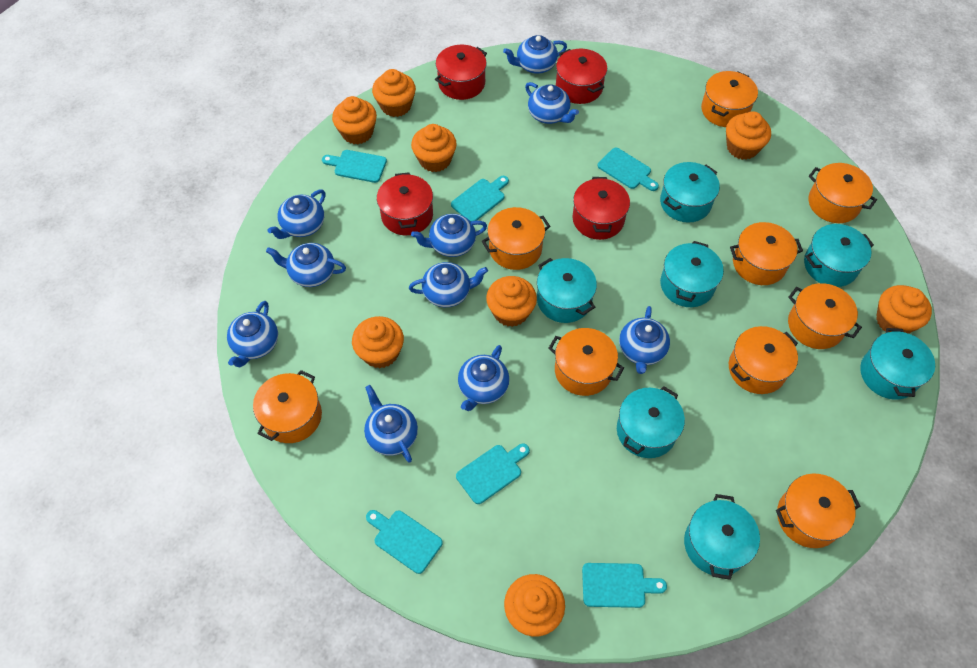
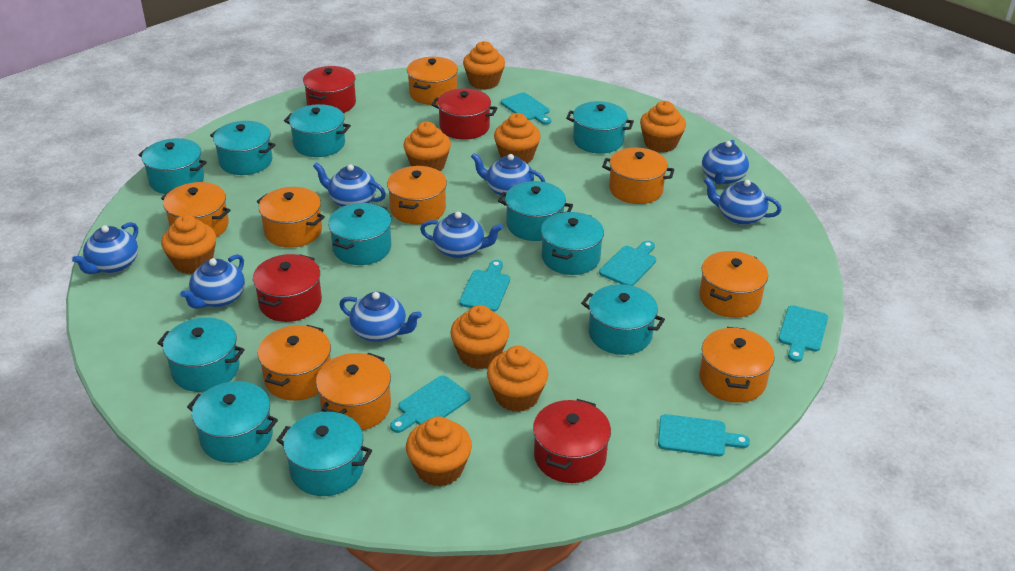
blue teapot: [227,301,278,367] [266,243,346,287] [268,189,326,239] [364,385,418,462] [409,262,488,307] [411,214,487,257] [458,345,509,411] [503,35,567,74] [525,82,579,124] [619,306,670,374] = 10 -> [72,222,138,274] [180,254,245,309] [313,162,386,207] [339,292,422,342] [420,212,503,258] [471,153,545,198] [702,140,749,185] [704,178,782,225] = 8
turquoise pot: [537,258,597,323] [617,386,685,458] [660,162,720,223] [660,241,724,307] [684,494,760,580] [804,224,874,287] [860,328,935,399] = 7 -> [139,138,207,194] [157,317,245,392] [187,381,278,463] [210,121,275,175] [276,412,372,496] [284,104,351,157] [328,203,391,265] [498,181,573,241] [541,212,604,275] [566,101,634,154] [581,284,665,355] = 11

